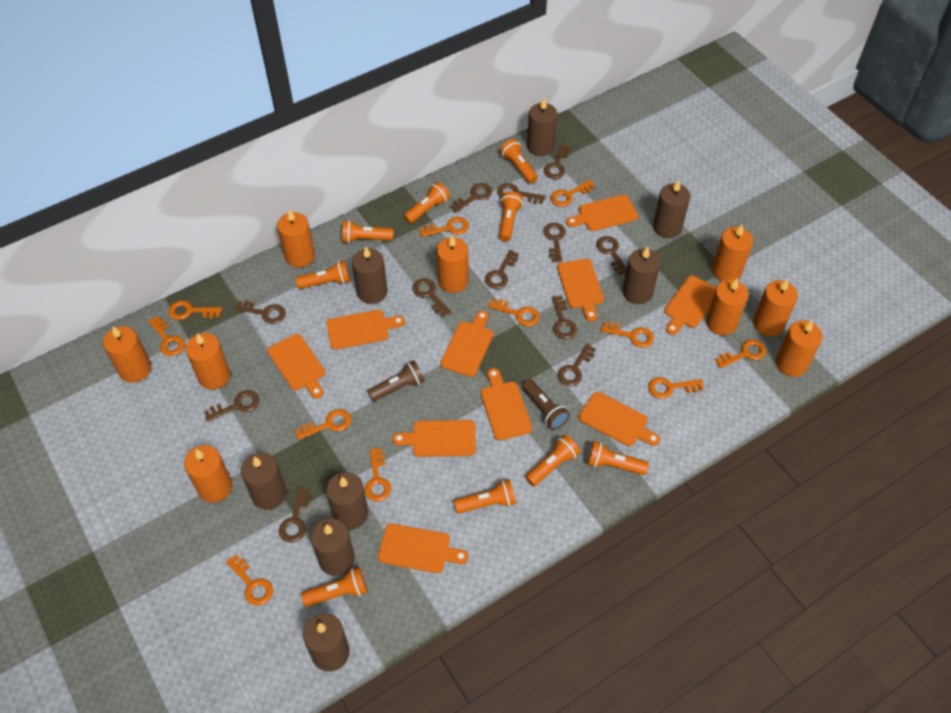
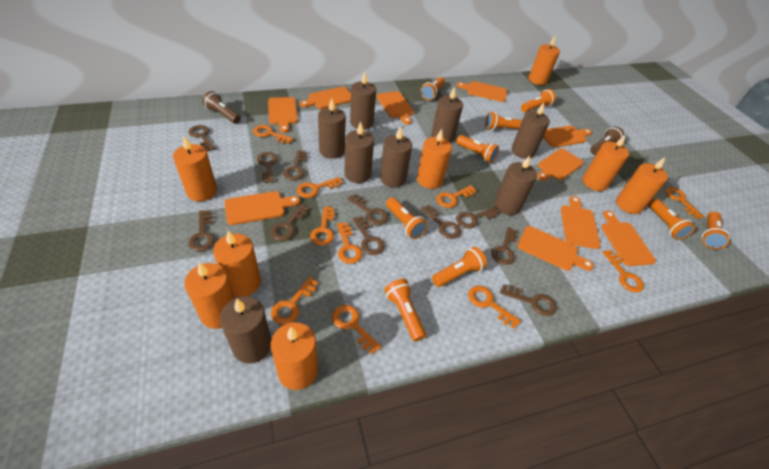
brown key: [204,390,260,421] [234,300,286,324] [279,487,311,543] [412,278,451,317] [450,183,492,213] [485,250,518,289] [497,183,546,204] [543,223,566,262] [544,144,570,179] [551,296,577,339] [557,344,596,386] [596,236,627,275] = 12 -> [189,125,216,151] [189,210,215,251] [257,152,278,183] [270,204,309,241] [283,150,307,181] [347,194,388,225] [353,216,385,255] [421,205,461,239] [456,207,499,229] [491,227,518,265] [500,284,557,316] = 11
orange candle: [103,326,151,383] [184,445,232,503] [186,333,230,390] [277,209,315,268] [437,236,469,293] [706,279,749,336] [712,225,753,281] [753,279,798,336] [776,320,822,377] = 9 -> [173,136,217,201] [184,262,235,329] [213,231,261,297] [271,322,318,390] [417,129,452,189] [528,35,560,85] [582,134,629,191] [616,157,668,214] = 8
orange key: [148,316,185,356] [169,300,222,320] [226,555,273,606] [295,409,351,440] [364,448,391,501] [420,217,469,237] [488,298,540,326] [551,180,595,207] [600,322,654,348] [648,377,704,399] [715,339,766,368] = 11 -> [253,125,293,144] [271,277,318,325] [297,177,343,198] [310,206,335,246] [332,305,382,354] [337,222,362,264] [436,185,476,208] [468,286,521,329] [602,250,644,293] [665,187,704,219] = 10

